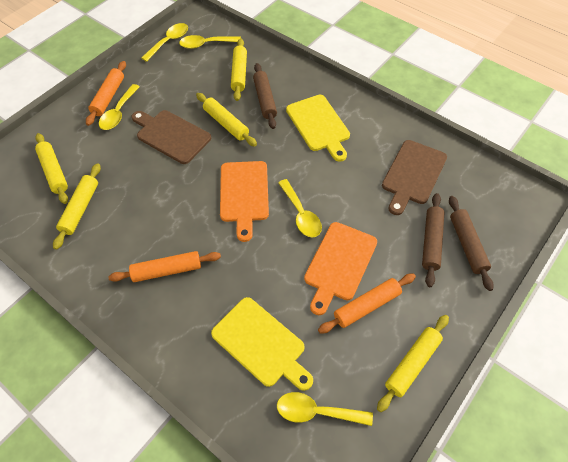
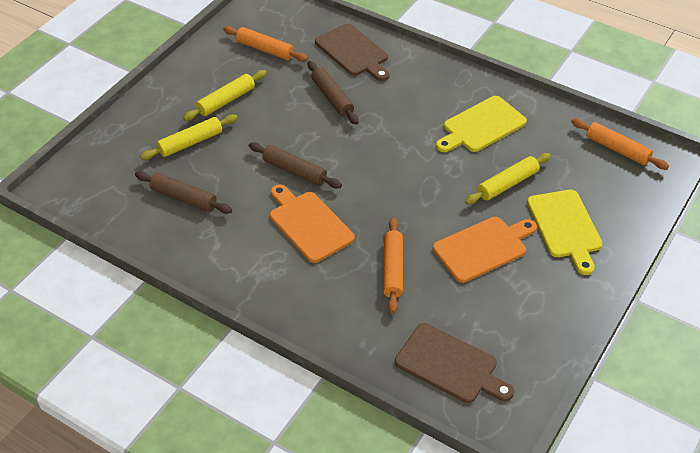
yellow rolling pin: [35,133,68,204] [53,163,101,250] [196,93,257,147] [231,39,247,101] [377,315,449,412] = 5 -> [140,114,238,160] [183,70,266,121] [465,153,551,204] = 3
yellow spoon: [99,84,140,130] [141,23,188,62] [179,35,241,49] [277,392,373,426] [278,179,322,237] = 5 -> none = 0

